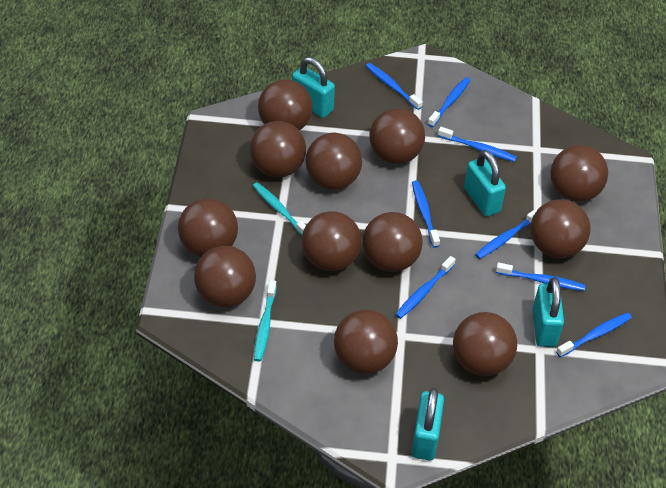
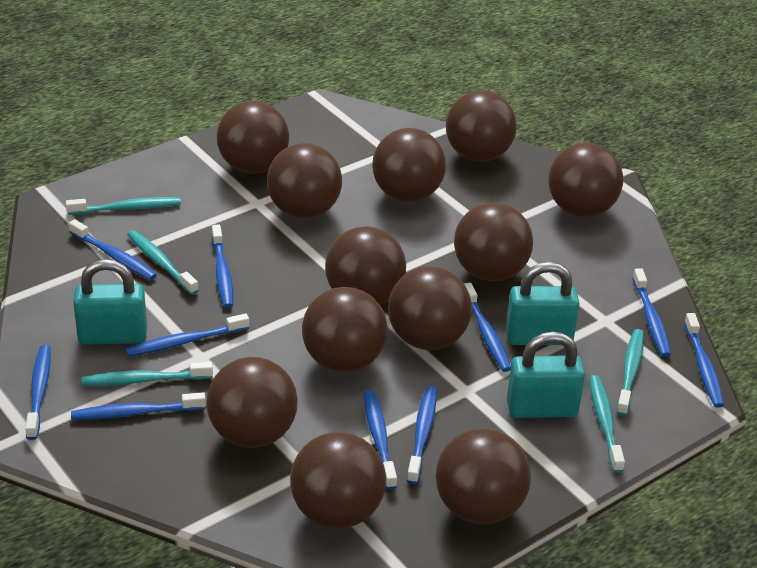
blue toothbrush: [366,63,423,110] [395,256,456,319] [412,180,440,248] [428,77,470,127] [438,127,517,162] [475,208,538,259] [496,263,586,291] [556,313,632,357] = 8 -> [25,345,51,440] [69,219,157,280] [71,392,206,420] [126,313,249,357] [212,224,233,308] [364,390,397,490] [407,386,437,484] [464,283,511,372] [632,268,671,357] [684,313,724,408] = 10
turquoise padlock: [292,57,335,118] [412,388,444,460] [464,150,506,217] [532,277,564,347] = 4 -> [73,259,147,345] [506,262,580,345] [507,332,585,418] = 3
turquoise toothbrush: [253,182,306,235] [254,280,277,361] = 2 -> [66,197,181,215] [81,362,213,386] [127,230,199,295] [589,375,625,473] [616,329,644,416] = 5

